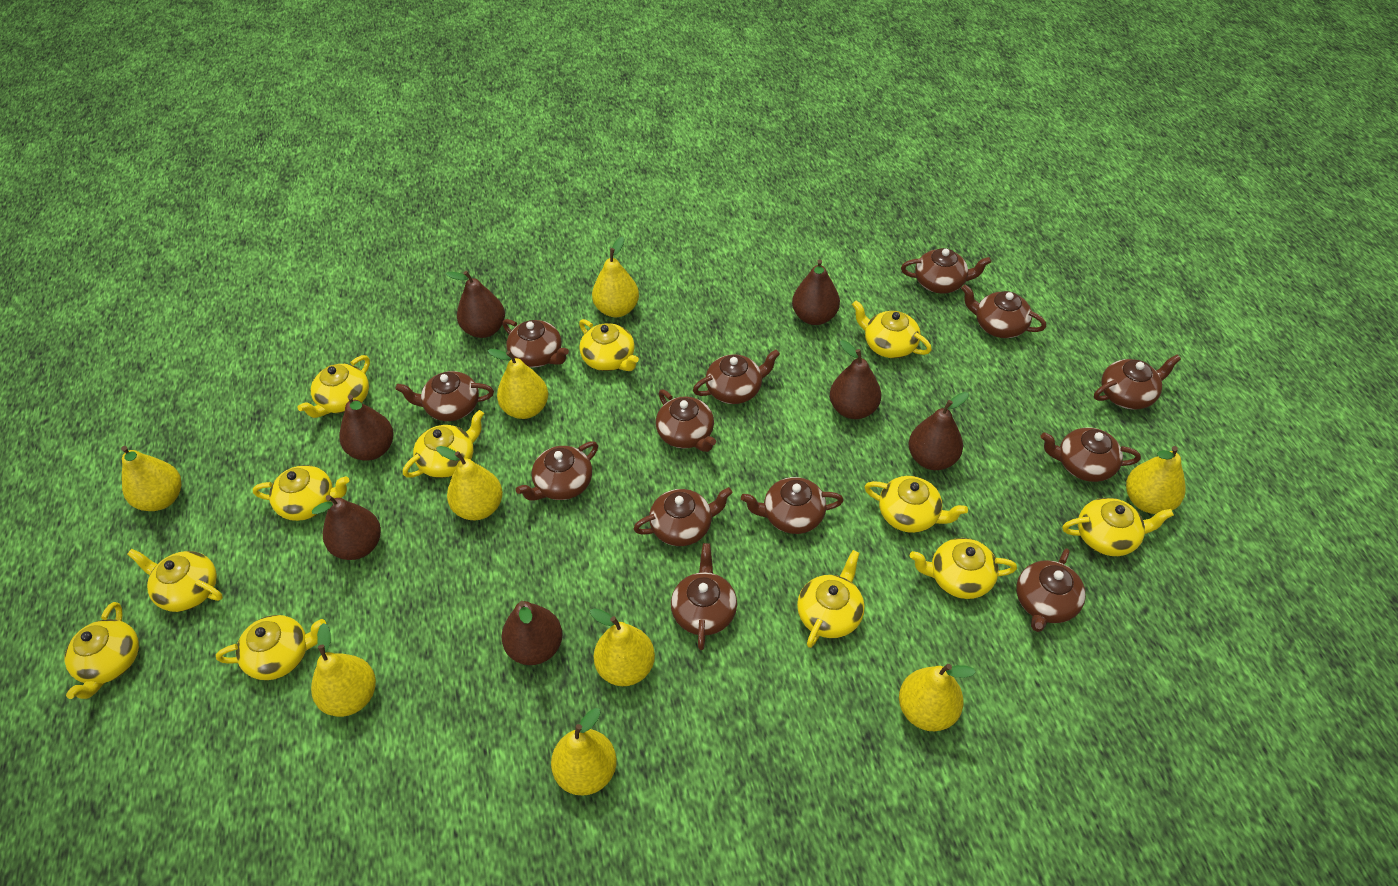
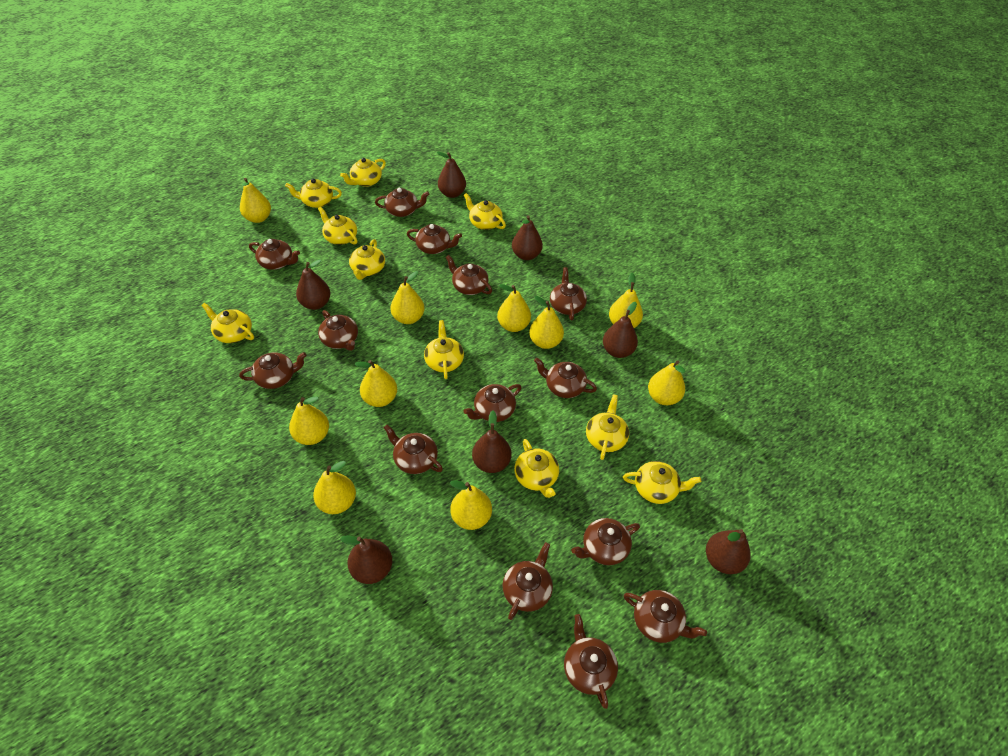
brown teapot: [395,371,494,421] [502,319,569,368] [516,442,598,501] [634,487,733,546] [656,390,716,452] [671,543,737,650] [693,349,780,404] [741,477,844,534] [901,248,991,294] [961,284,1046,338] [1016,548,1086,632] [1041,427,1141,482] [1094,355,1181,410] = 13 -> [239,352,307,389] [249,239,300,270] [318,310,358,351] [375,188,430,217] [384,425,443,474] [407,224,462,254] [446,255,492,295] [463,384,522,422] [502,542,553,620] [534,358,597,398] [550,267,587,320] [564,614,618,709] [571,518,640,565] [624,590,707,643] = 14
yellow pear: [121,446,181,511] [311,623,376,717] [436,446,503,520] [488,349,548,419] [551,708,617,795] [590,608,655,686] [592,237,639,317] [899,664,976,731] [1126,446,1186,514] = 9 -> [240,178,271,223] [289,396,329,445] [313,461,356,514] [354,360,397,407] [390,271,424,324] [450,480,492,530] [497,284,531,332] [529,296,564,349] [609,273,643,328] [648,360,685,405] = 10
yellow teapot: [65,602,139,699] [127,549,223,612] [216,615,326,680] [253,465,349,521] [297,355,370,418] [403,410,484,478] [579,319,639,371] [797,550,865,648] [852,300,932,358] [865,476,968,533] [910,538,1017,599] [1062,498,1174,556] = 12 -> [201,303,254,343] [285,178,342,208] [318,207,357,245] [340,158,386,187] [349,239,385,280] [424,320,464,379] [464,193,506,230] [514,439,559,498] [586,394,629,460] [623,461,701,504] = 10

